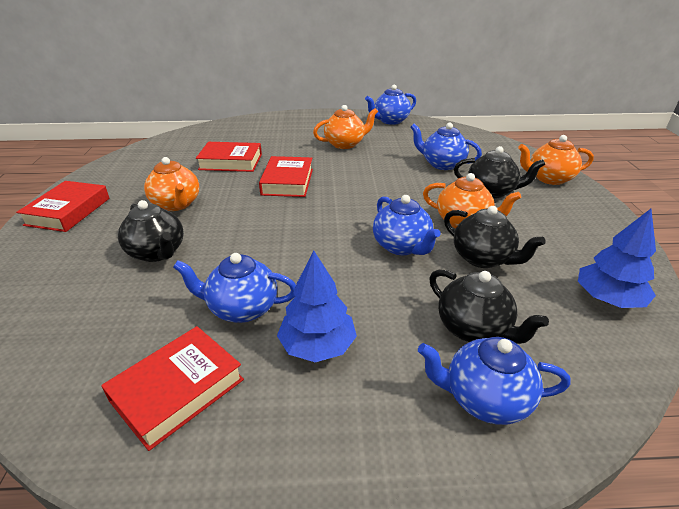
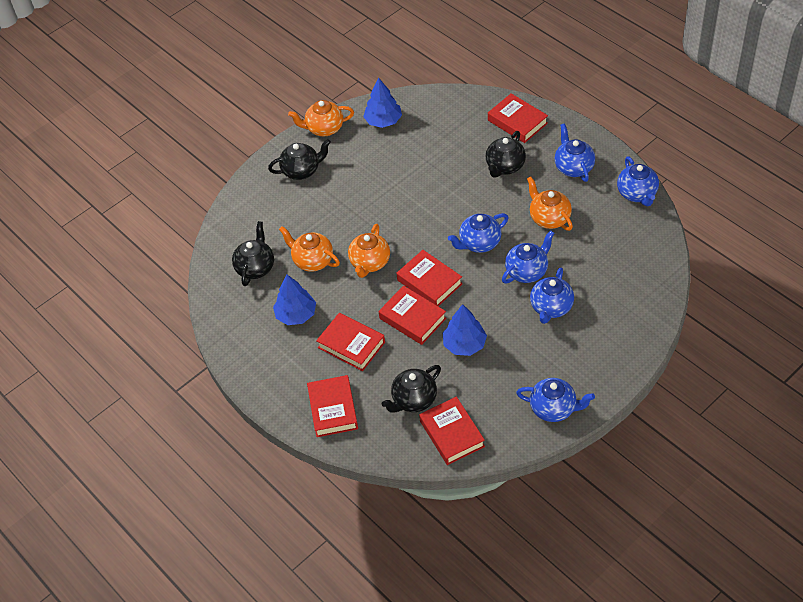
blue teapot: [173,253,296,323] [365,85,416,125] [373,195,441,255] [411,123,482,170] [418,337,570,425] = 5 -> [448,213,509,253] [502,230,554,283] [516,378,595,422] [530,268,574,324] [555,123,595,182] [617,156,659,206] = 6
blue tree: [277,251,357,362] [578,209,656,308] = 2 -> [273,275,316,325] [363,78,402,128] [443,304,487,356] = 3
red book: [16,181,110,232] [101,326,244,451] [196,142,262,172] [259,156,313,197] = 4 -> [307,375,358,437] [316,313,385,371] [379,286,446,345] [396,250,463,306] [419,397,485,465] [488,93,548,143] = 6

